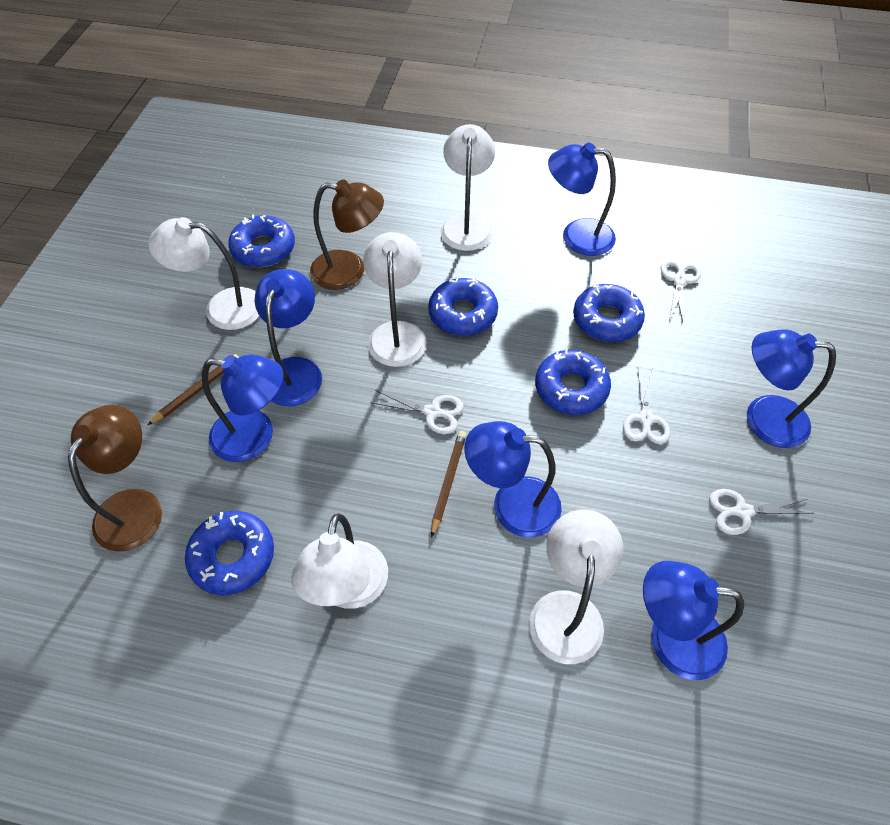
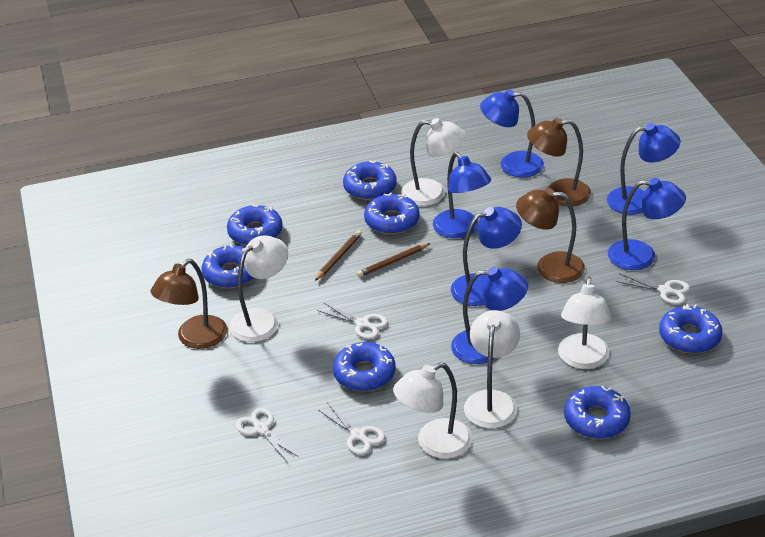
blue donut: [185,511,274,595] [228,214,295,267] [428,277,498,336] [535,348,611,415] [573,284,645,342] = 5 -> [202,244,254,288] [227,204,283,245] [333,342,395,391] [343,160,397,200] [364,193,420,234] [564,386,631,439] [659,304,722,353] = 7
brown lamp: [68,405,162,552] [310,179,384,290] = 2 -> [151,259,227,349] [516,188,585,283] [527,117,591,206] = 3

